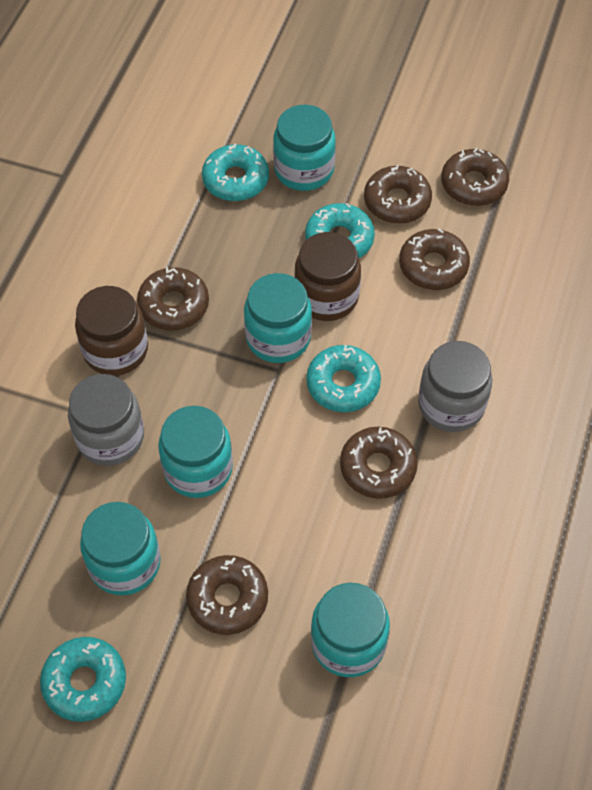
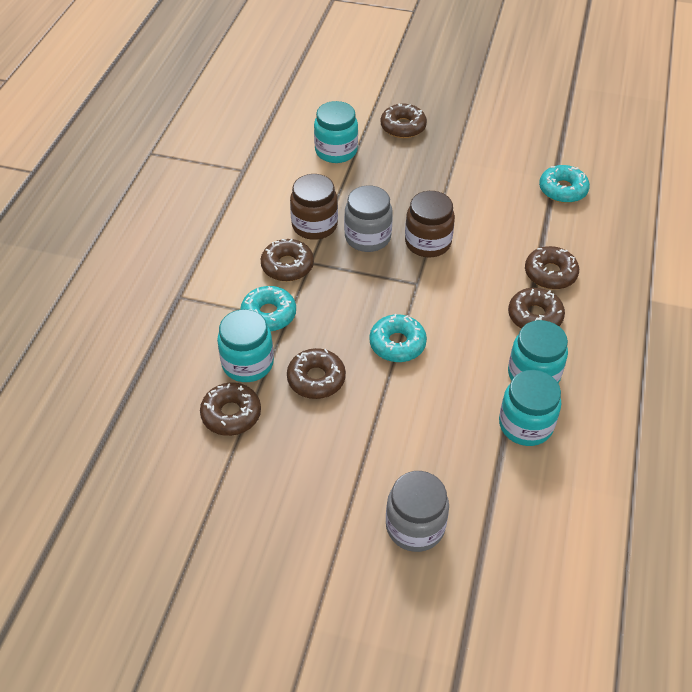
turquoise donut: [40,637,126,722] [202,143,269,201] [305,203,375,258] [306,345,381,412] = 4 -> [240,286,296,331] [369,314,427,362] [539,165,590,203] = 3
turquoise jar: [80,502,161,596] [158,406,233,498] [244,273,312,363] [273,105,336,191] [311,583,390,677] = 5 -> [217,309,274,382] [314,101,358,163] [499,370,561,446] [508,320,568,384] = 4

